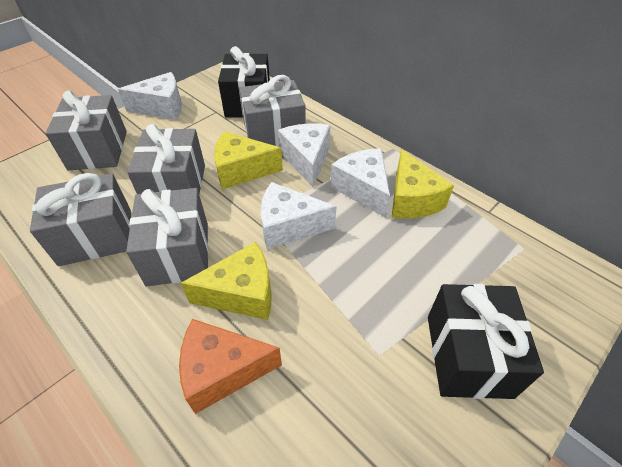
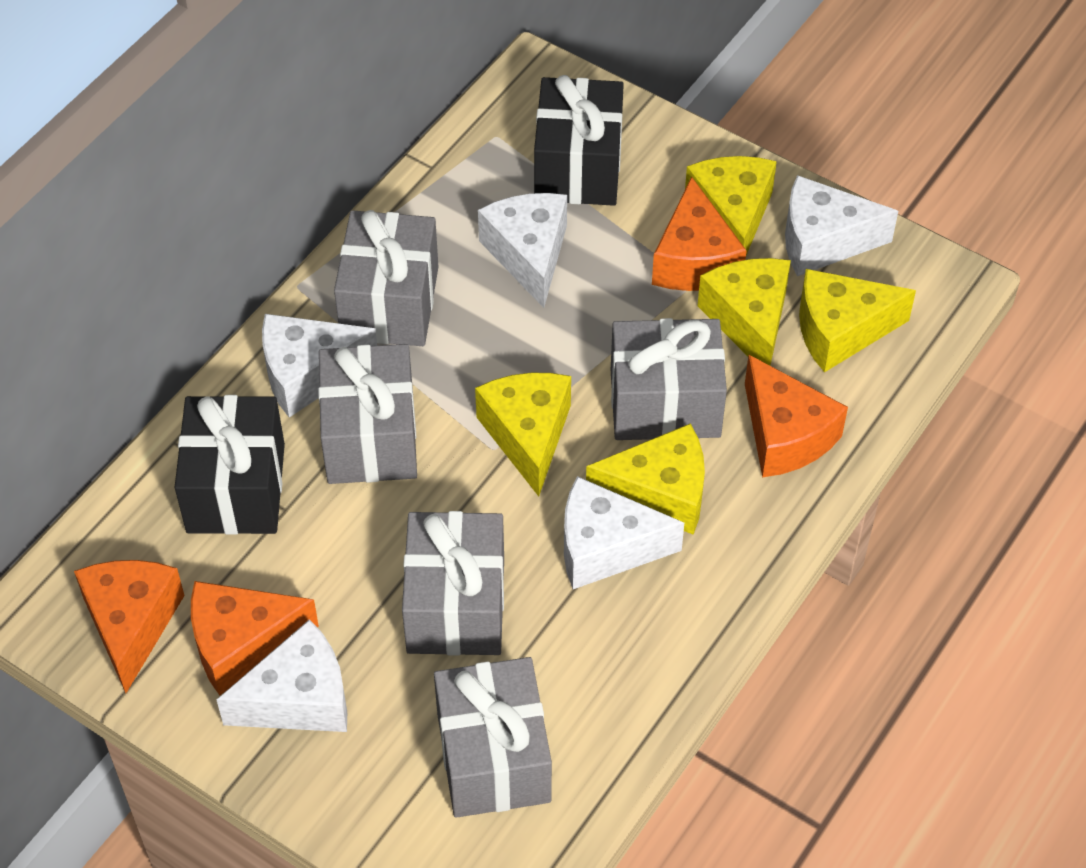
orange cheese: [179,319,282,414] = 1 -> [74,560,185,693] [191,581,319,696] [652,177,747,291] [745,355,848,477] = 4
white cheese: [118,72,182,120] [261,182,337,250] [278,123,330,187] [331,148,390,218] = 4 -> [216,619,347,732] [262,314,377,418] [478,193,567,308] [564,476,684,589] [785,175,898,276] = 5
yellow cheese: [181,242,272,320] [214,131,283,190] [392,149,454,219] = 3 -> [475,373,571,496] [586,423,705,535] [685,156,777,255] [697,258,791,366] [799,269,916,372] = 5

